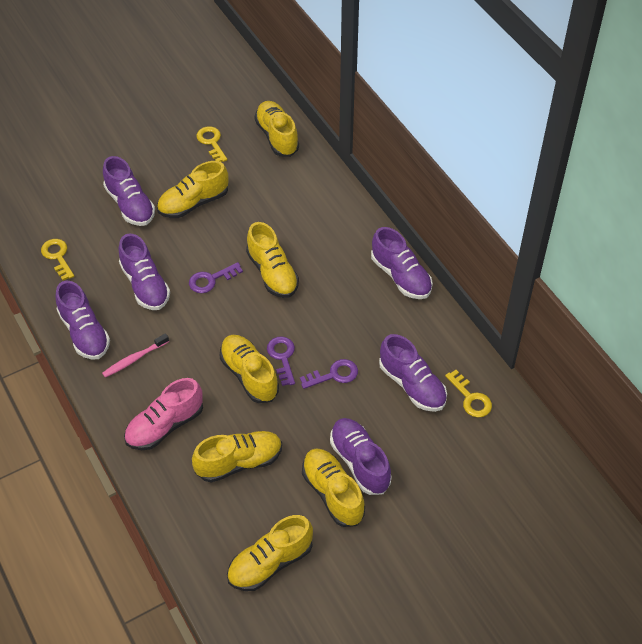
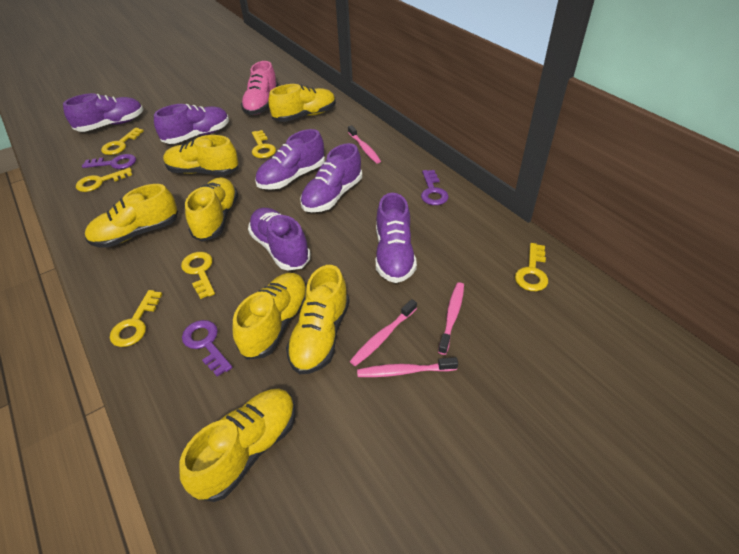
pink toothbrush: [102,333,169,378] = 1 -> [348,125,381,164] [350,299,417,366] [357,357,458,377] [438,282,464,355] = 4
yellow key: [41,239,74,281] [196,126,227,162] [445,370,492,417] = 3 -> [76,168,132,192] [101,128,144,155] [110,290,162,347] [181,252,215,299] [252,130,276,158] [515,243,548,291] = 6

